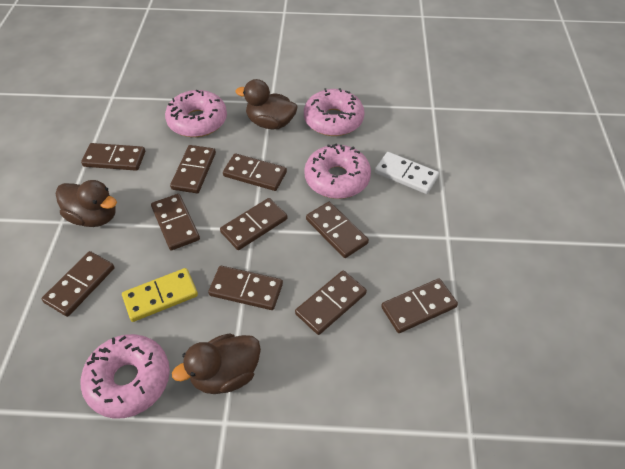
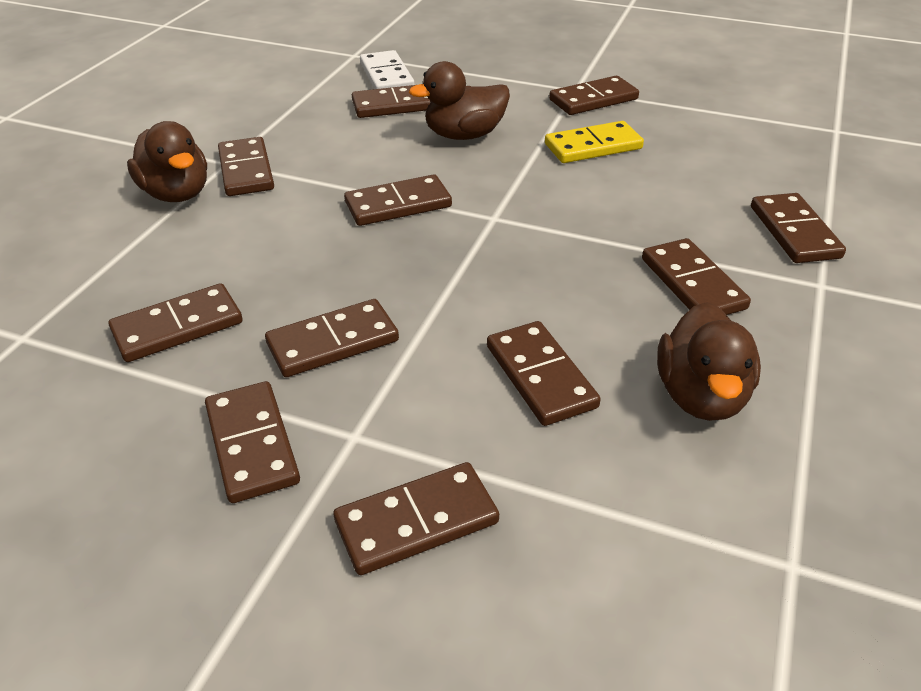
brown domino: [42,251,115,317] [81,143,145,171] [151,194,200,250] [170,145,216,193] [208,266,283,310] [220,198,287,250] [223,153,287,191] [295,271,367,335] [306,202,369,258] [381,278,458,333] = 10 -> [109,283,243,362] [205,381,300,503] [218,137,274,196] [265,299,399,377] [333,462,499,575] [344,174,452,226] [352,85,432,118] [487,321,601,426] [549,76,639,115] [642,238,751,315] [751,193,846,263] = 11
pink donut: [81,334,170,419] [165,90,227,137] [304,88,364,136] [304,143,371,199] = 4 -> none = 0

